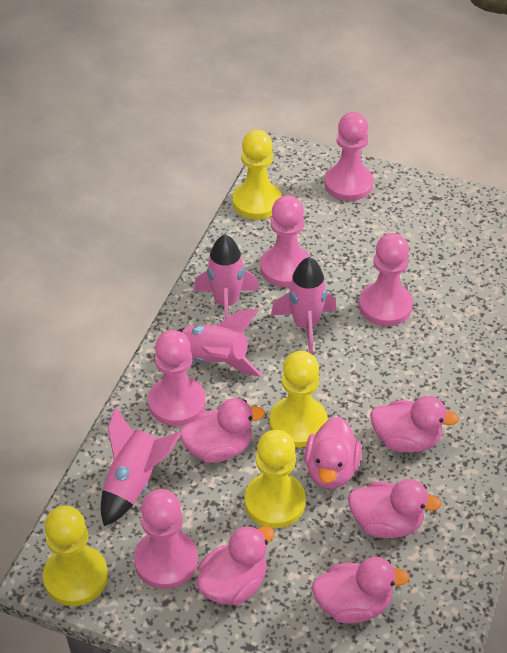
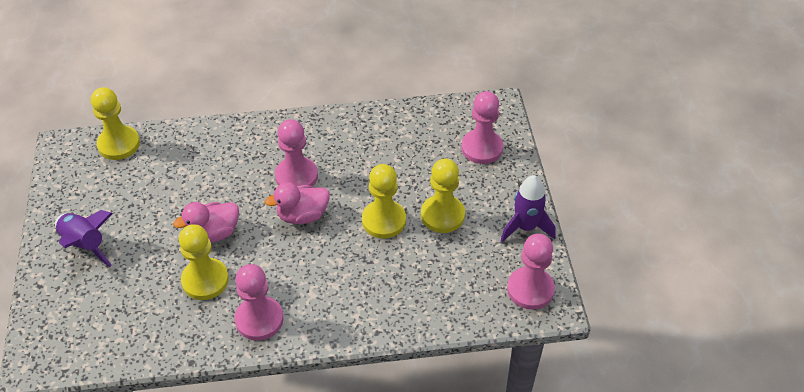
pink duck: [180,398,265,463] [196,525,274,605] [304,417,362,489] [312,557,410,624] [348,479,442,538] [370,396,459,453] = 6 -> [173,202,239,243] [264,182,330,224] = 2
pink pawn: [134,489,198,589] [148,330,206,426] [260,195,311,287] [324,112,373,201] [359,233,413,326] = 5 -> [235,264,284,341] [275,119,318,187] [461,91,503,164] [507,234,555,310] = 4
pink rocket: [101,407,181,526] [177,309,263,377] [194,234,259,319] [271,257,336,355] = 4 -> none = 0
purple rocket: none = 0 -> [55,210,113,267] [501,175,556,242] = 2

